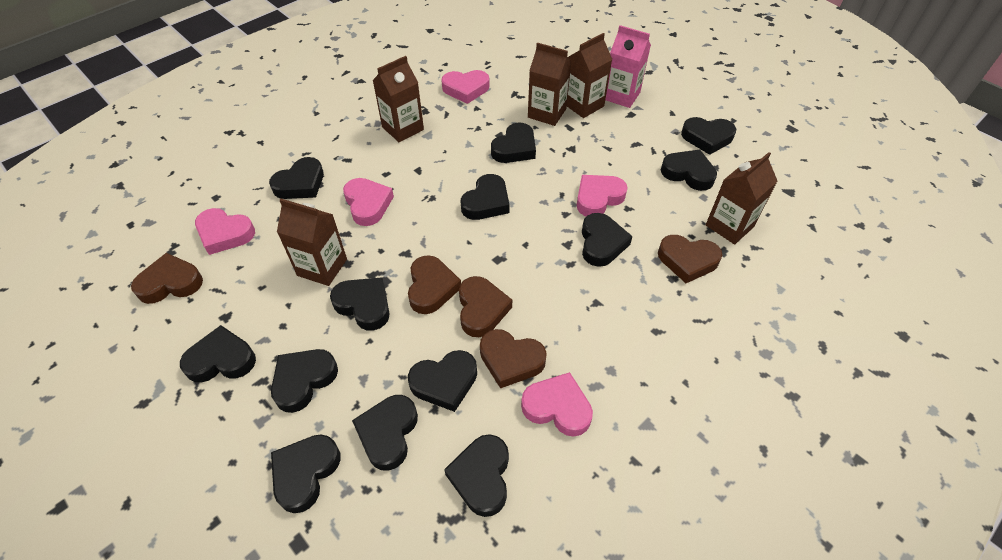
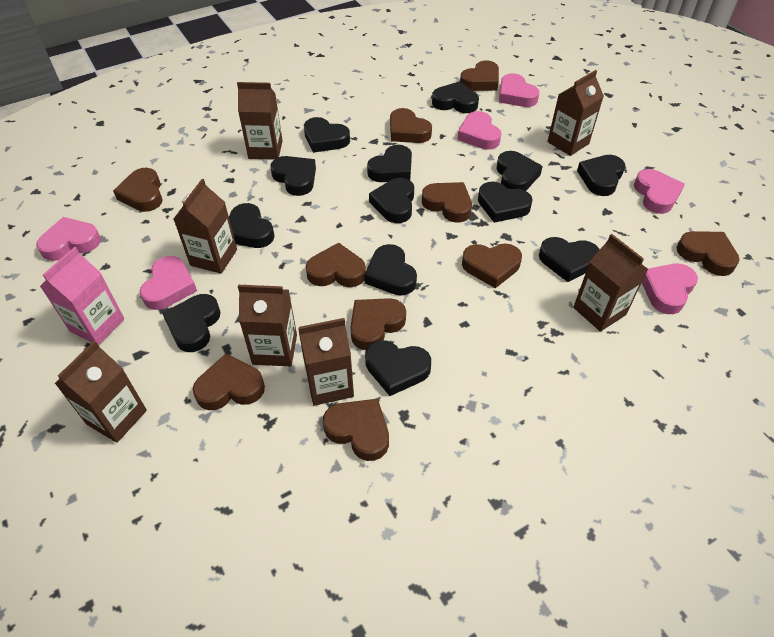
brown carton: [277,199,347,286] [373,56,424,142] [528,43,571,126] [567,33,612,118] [706,152,778,245] = 5 -> [54,341,147,443] [174,179,237,274] [237,82,283,160] [238,285,297,366] [298,318,354,406] [547,70,604,156] [573,234,648,332] = 7
brown heart: [131,253,203,304] [408,255,461,314] [459,276,512,337] [480,329,547,389] [658,235,722,283] = 5 -> [113,168,163,212] [193,353,265,410] [306,243,366,287] [323,399,389,461] [350,298,406,350] [390,108,432,143] [422,182,472,223] [460,60,499,91] [462,243,522,288] [676,231,740,276] = 10
pink heart: [195,208,255,255] [343,178,394,226] [441,70,490,104] [521,372,593,437] [577,175,628,217] = 5 -> [36,217,101,261] [140,256,197,310] [457,111,502,150] [499,73,540,107] [634,169,685,214] [642,264,698,314] = 6

